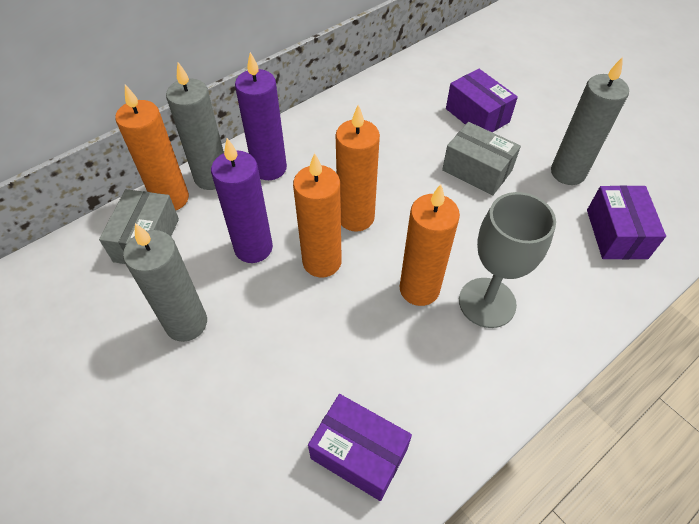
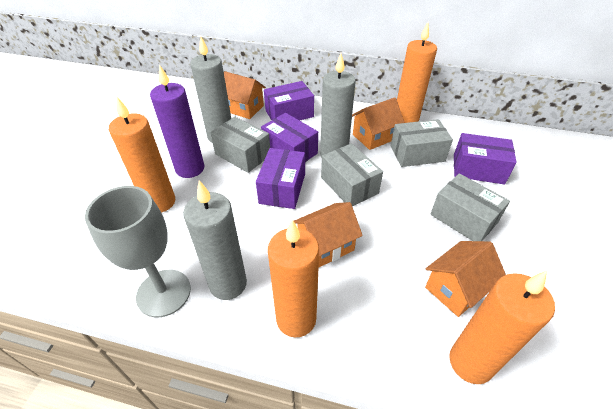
grey box: [99,189,179,264] [442,122,521,196] = 2 -> [210,117,270,173] [321,143,383,206] [391,119,453,167] [430,173,510,241] = 4
orange house: none = 0 -> [224,71,266,119] [294,202,363,267] [352,97,405,150] [425,241,506,317] = 4
purple box: [308,394,412,501] [446,69,518,132] [587,185,666,260] = 3 -> [256,148,305,209] [261,113,318,162] [264,81,314,121] [454,133,517,185] = 4
purple candle: [211,138,273,263] [235,52,287,180] = 2 -> [150,64,205,178] = 1

